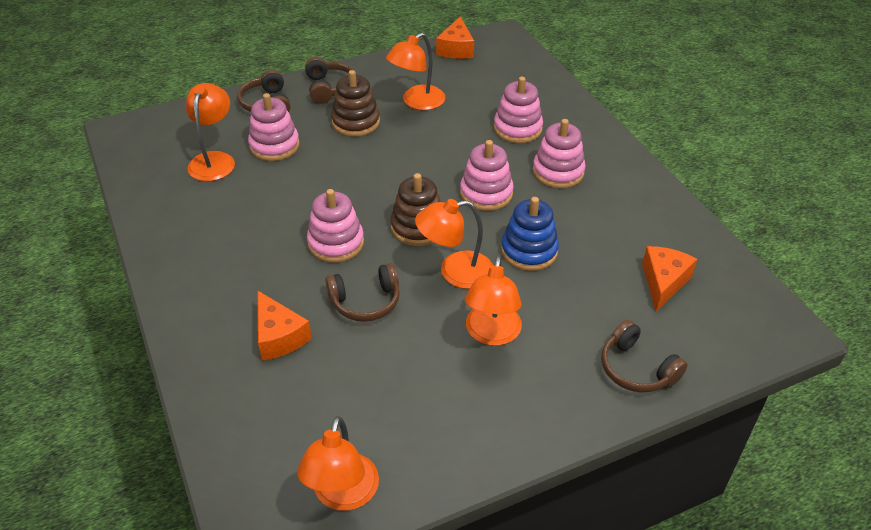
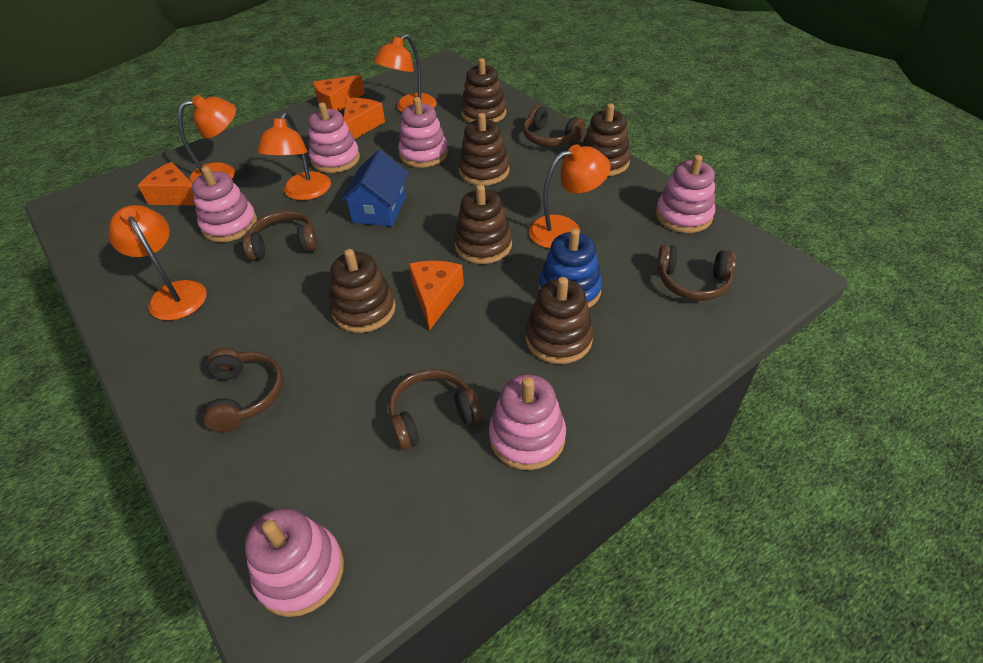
blue house: none = 0 -> [340,150,409,226] = 1
brown headphones: [237,70,291,112] [305,57,353,104] [325,263,400,322] [601,320,688,393] = 4 -> [203,348,284,432] [243,210,318,261] [389,369,484,450] [523,105,586,147] [657,245,736,301] = 5
brown stacking toy: [331,70,380,137] [390,173,441,246] = 2 -> [330,249,396,333] [454,184,512,264] [458,113,510,186] [461,58,507,123] [526,277,594,364] [581,103,631,176] = 6
orange cheese: [258,291,312,361] [436,16,474,59] [642,246,697,312] = 3 -> [138,162,195,205] [313,75,365,111] [344,98,385,139] [409,261,464,330] = 4
pink stacking toy: [248,93,300,161] [307,189,364,263] [460,140,514,211] [494,77,543,143] [533,119,586,188] = 5 -> [192,166,257,242] [245,508,344,617] [308,102,360,173] [398,97,448,168] [489,374,566,470] [656,155,715,233] = 6

